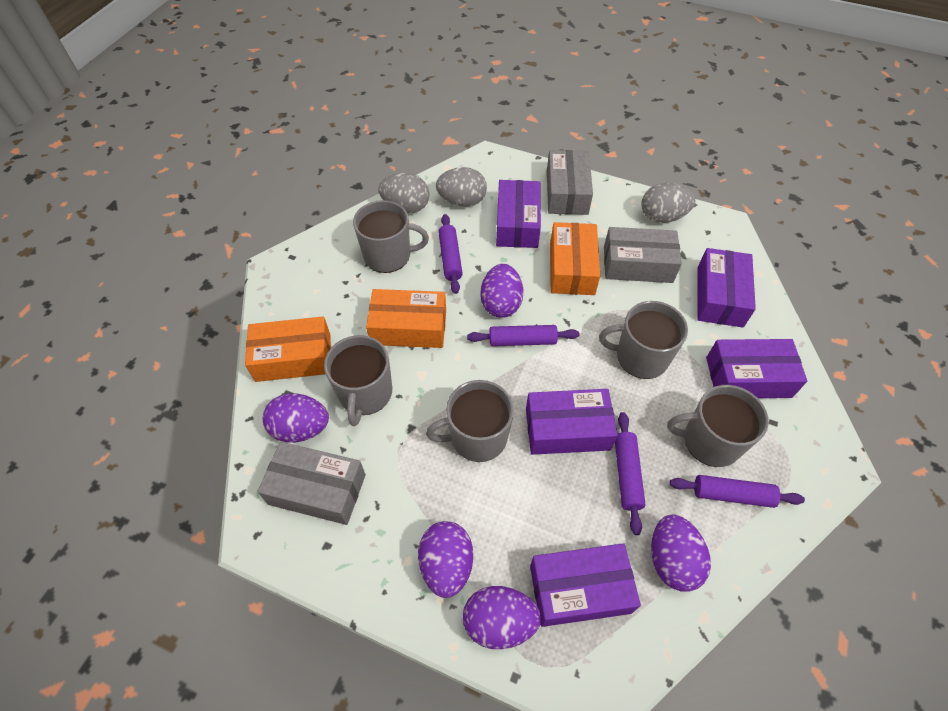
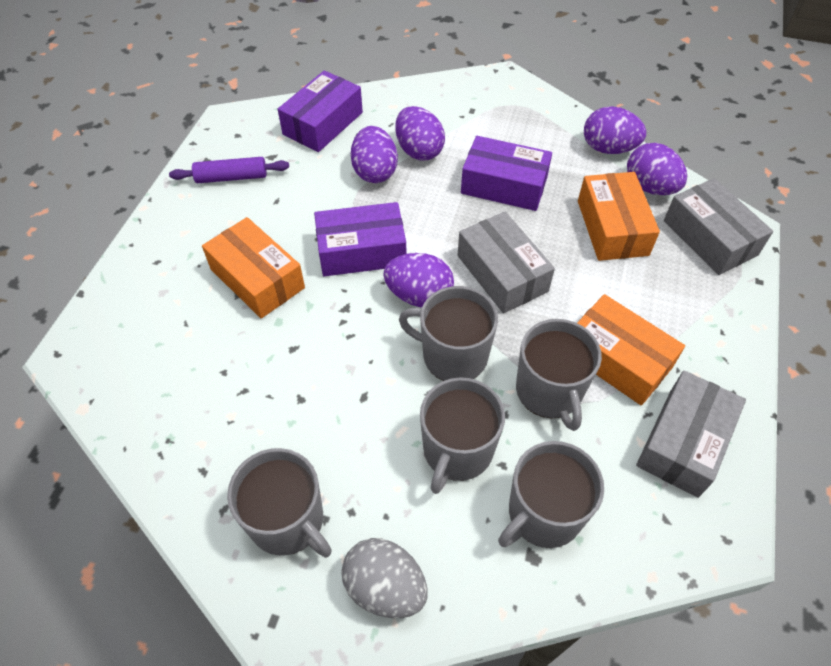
grey egg: [378,173,430,213] [436,167,487,207] [642,183,695,223] = 3 -> [342,538,428,618] = 1
purple box: [496,180,541,248] [526,389,618,455] [530,543,641,627] [697,248,756,327] [706,339,807,398] = 5 -> [278,70,363,152] [314,202,406,276] [461,136,552,211] = 3
purple rolling pin: [439,214,463,294] [467,325,580,346] [615,412,646,535] [670,475,805,508] = 4 -> [169,157,289,183] = 1

